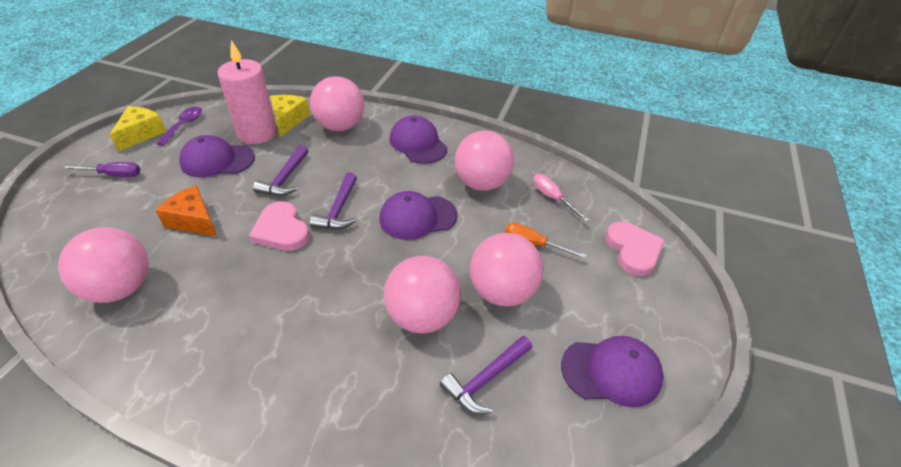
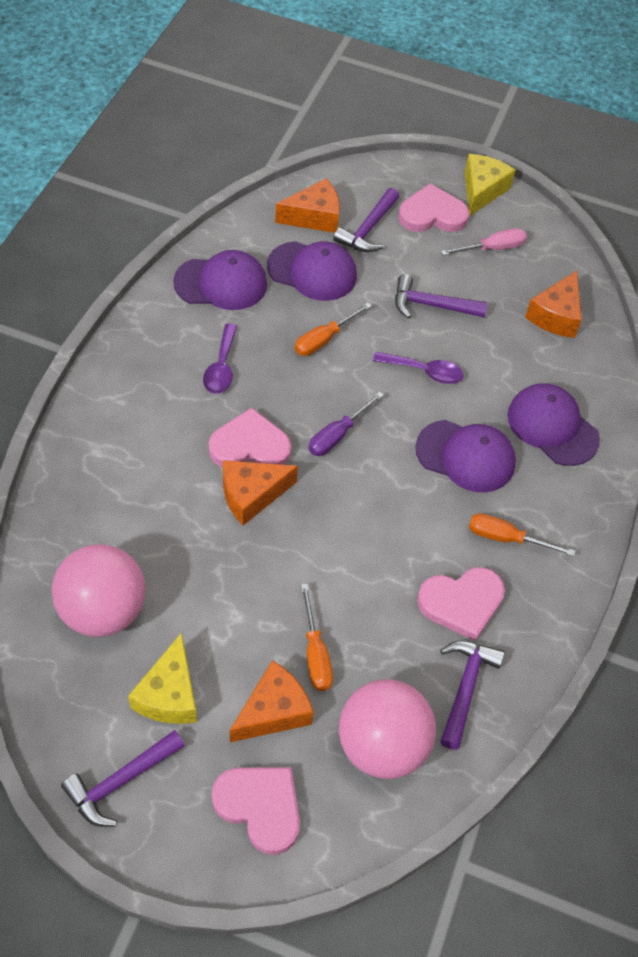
orange cheese: [155,185,217,237] = 1 -> [223,460,298,525] [230,660,314,742] [275,179,340,233] [525,271,582,338] = 4
orange screwdriver: [505,223,586,258] = 1 -> [295,303,372,356] [301,584,333,691] [469,513,575,556] = 3
pink ball: [58,227,149,303] [310,76,364,131] [384,256,461,334] [455,131,514,191] [470,233,543,307] = 5 -> [52,544,146,637] [339,679,436,779] = 2
pink candle: [218,40,277,144] = 1 -> none = 0
pink heart: [249,201,310,251] [605,222,665,276] = 2 -> [208,408,291,467] [212,767,300,855] [398,184,469,232] [417,567,505,641] = 4
purple hammer: [253,145,308,196] [310,172,357,230] [440,336,532,414] = 3 -> [61,730,185,827] [333,188,399,252] [395,274,488,319] [440,641,505,750] = 4
purple spoon: [156,107,202,146] = 1 -> [203,324,237,394] [373,352,463,384] = 2

